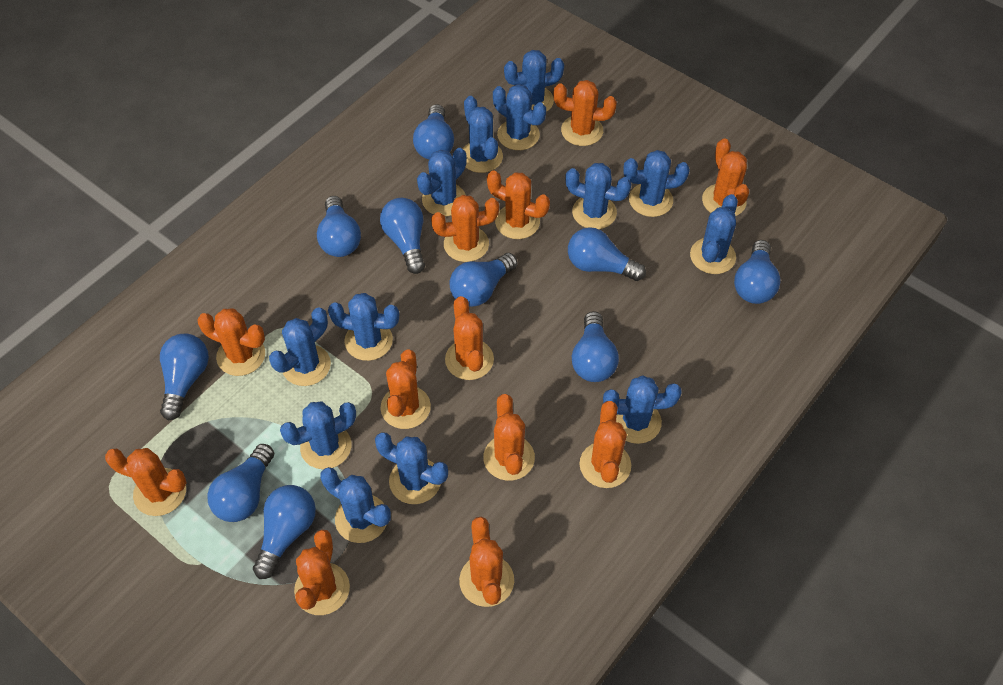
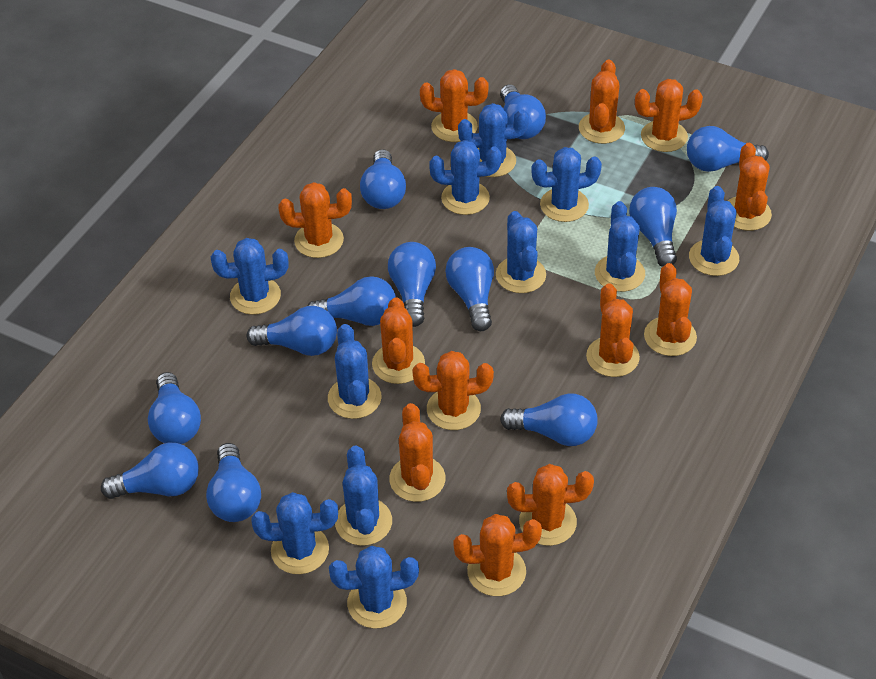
blue cactus: [269,308,331,386] [280,401,356,469] [320,467,391,543] [328,293,399,361] [375,432,448,504] [417,148,467,217] [463,96,503,173] [493,84,546,150] [504,50,564,112] [565,163,631,229] [603,375,682,444] [623,150,690,217] [690,194,738,274] = 13 -> [211,238,288,315] [251,492,338,574] [328,324,382,419] [329,546,419,628] [335,446,392,546] [429,140,501,215] [458,103,529,177] [496,211,546,293] [531,147,602,222] [595,201,645,292] [689,186,739,276] = 11
blue light bulb: [160,334,209,420] [207,444,274,522] [253,485,316,579] [317,196,361,257] [380,198,425,274] [413,104,454,159] [449,253,518,307] [568,227,646,281] [572,311,619,382] [734,240,781,304] = 10 -> [101,443,199,499] [148,372,201,444] [206,443,261,522] [247,306,337,356] [307,276,396,326] [360,149,406,209] [388,242,436,327] [445,247,494,331] [500,85,546,139] [500,393,598,446] [629,187,677,267] [687,126,769,172] = 12

